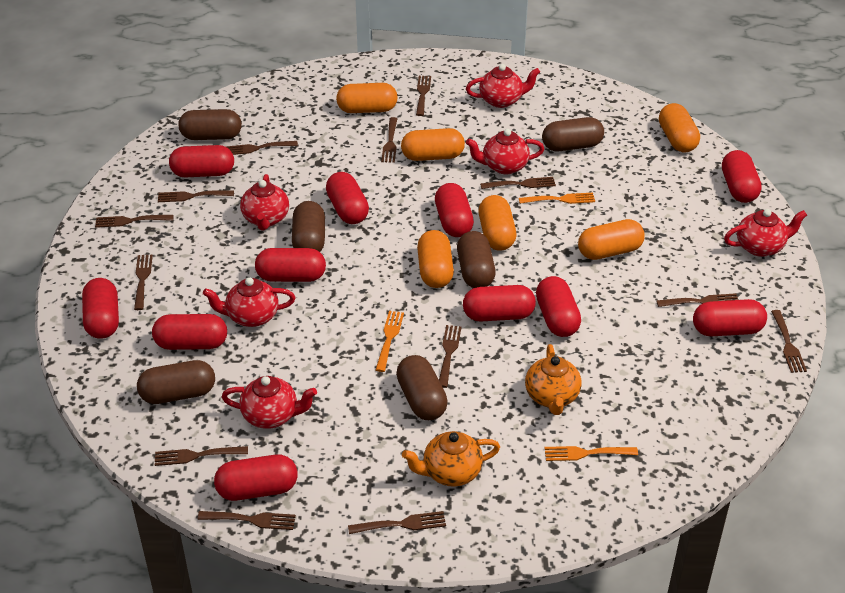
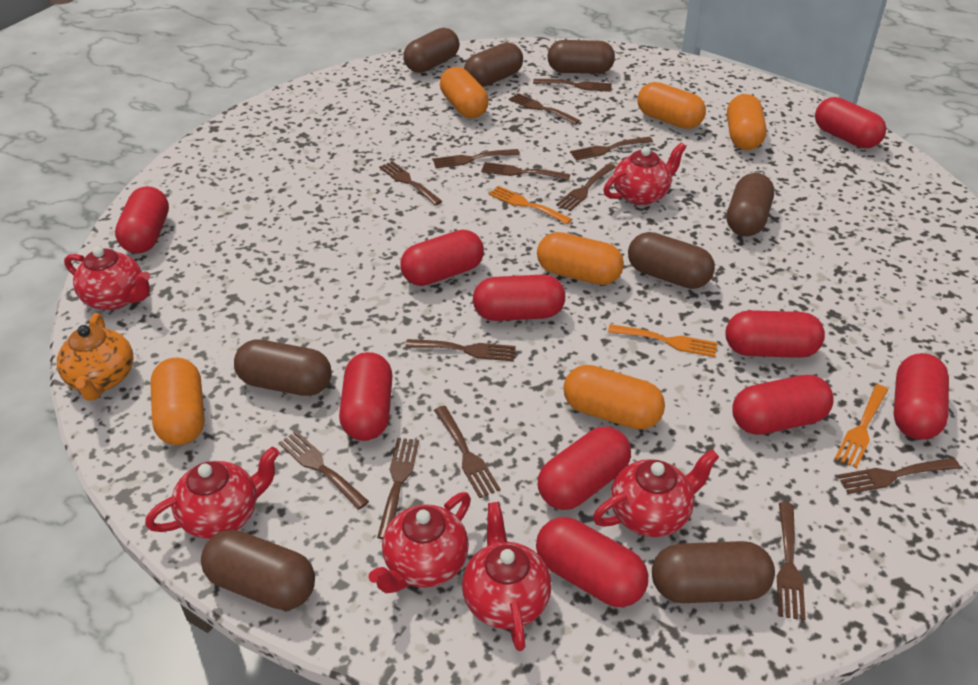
brown capsule: [137,360,215,404] [178,109,242,140] [292,201,325,252] [396,355,448,420] [457,231,496,288] [542,117,604,151] = 6 -> [201,529,315,610] [234,340,332,396] [404,28,459,73] [464,42,523,87] [547,40,615,74] [628,232,715,289] [652,541,775,603] [727,173,774,236] = 8
orange teapot: [402,431,500,487] [525,344,581,415] = 2 -> [57,313,133,401] = 1
red capsule: [82,278,119,339] [152,314,227,350] [169,145,234,178] [214,455,298,501] [255,248,326,282] [326,172,369,224] [435,183,474,237] [463,285,536,321] [536,276,581,337] [693,299,767,336] [722,150,762,203] = 11 -> [115,186,169,253] [339,352,393,441] [400,230,484,286] [473,275,565,321] [536,517,648,607] [538,427,631,510] [725,310,825,358] [732,375,834,435] [815,97,886,148] [894,353,949,440] = 10

